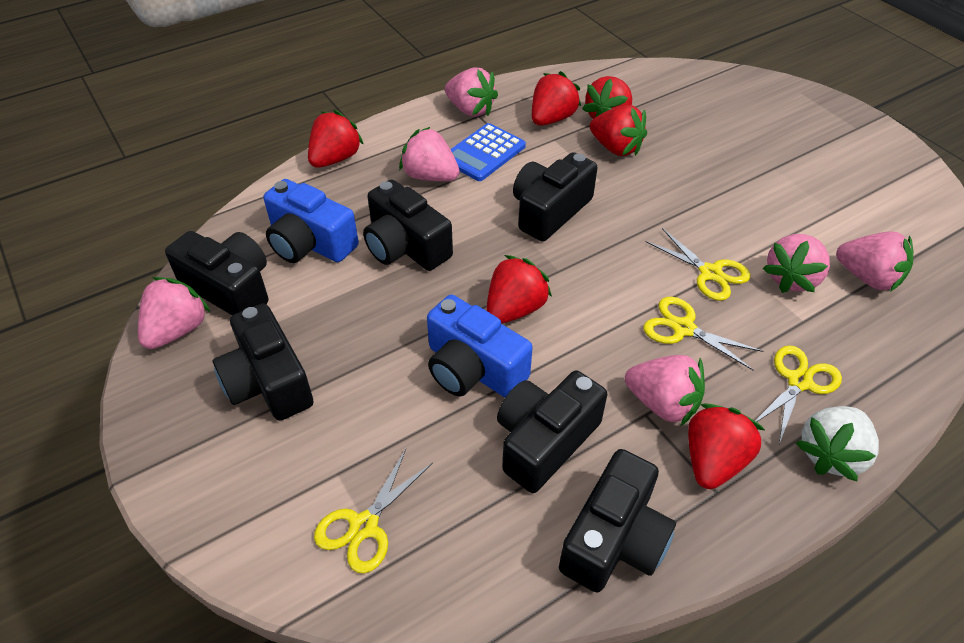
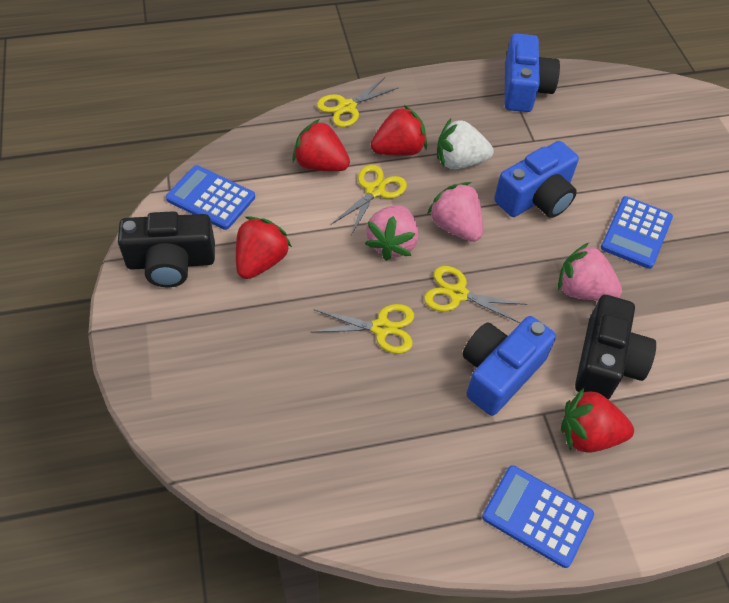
black camera: [165,231,268,316] [213,303,314,421] [363,180,453,271] [497,371,607,493] [513,152,597,242] [559,449,676,593] = 6 -> [118,211,215,287] [575,295,656,399] = 2
blue calculator: [450,123,526,181] = 1 -> [166,165,255,230] [482,465,594,568] [601,196,673,269] = 3
blue camera: [263,179,359,263] [427,295,533,397] = 2 -> [462,316,556,416] [494,141,579,218] [504,34,560,112] = 3
pink strawberry: [138,277,210,349] [399,127,460,181] [445,67,498,117] [625,355,705,426] [763,234,830,293] [836,231,913,292] = 6 -> [365,205,418,261] [427,182,483,242] [558,243,622,301] = 3
red strawberry: [308,110,364,168] [486,255,552,324] [532,71,581,126] [582,76,632,119] [590,105,647,156] [688,403,765,489] = 6 -> [236,216,292,279] [292,119,350,171] [371,105,427,156] [561,388,634,453] = 4

